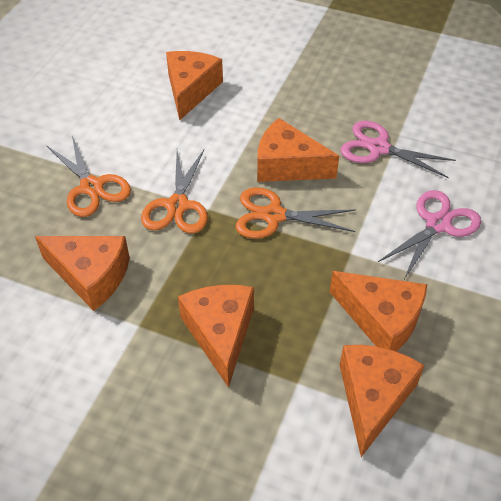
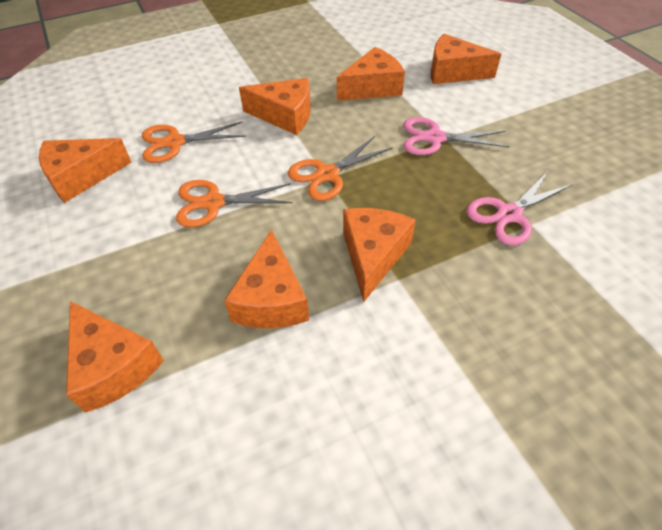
orange cheese: [35,236,130,311] [166,51,223,121] [178,285,254,388] [257,118,339,182] [330,271,427,352] [340,345,425,457] = 6 -> [39,138,132,203] [66,301,164,413] [224,229,309,328] [239,78,311,135] [337,47,405,101] [343,208,416,302] [431,34,501,84] = 7

